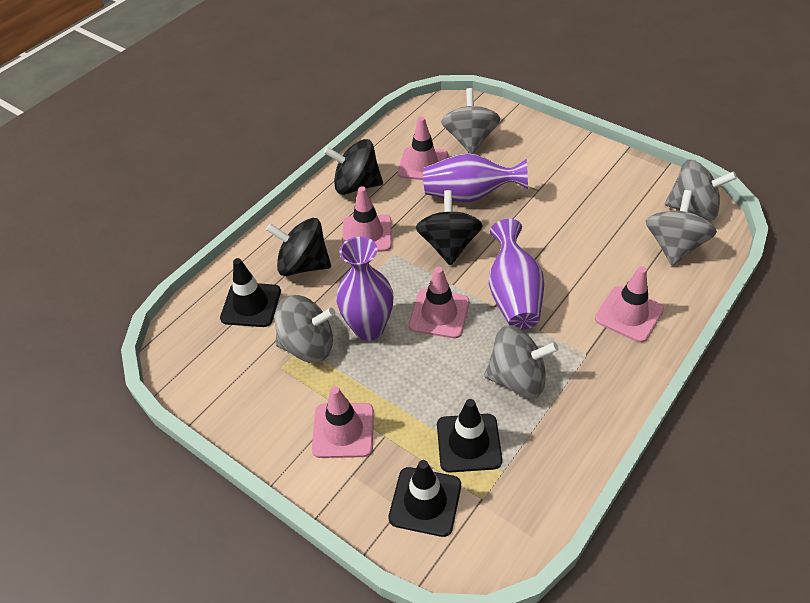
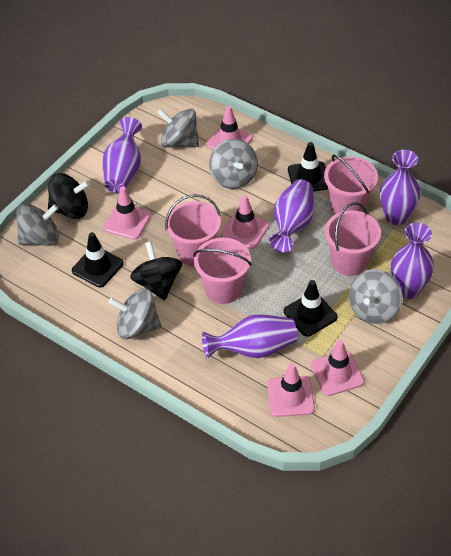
black spinning top: [266,218,331,276] [324,139,383,195] [416,190,483,266] = 3 -> [48,173,90,219] [130,242,182,300] = 2
pink bucket: none = 0 -> [165,194,221,266] [193,238,252,304] [324,155,378,214] [325,202,381,276] = 4
purple vase: [336,237,393,341] [423,153,528,202] [489,219,544,330] = 3 -> [102,117,142,193] [202,314,297,359] [269,180,314,253] [380,150,420,225] [391,223,434,299] = 5

